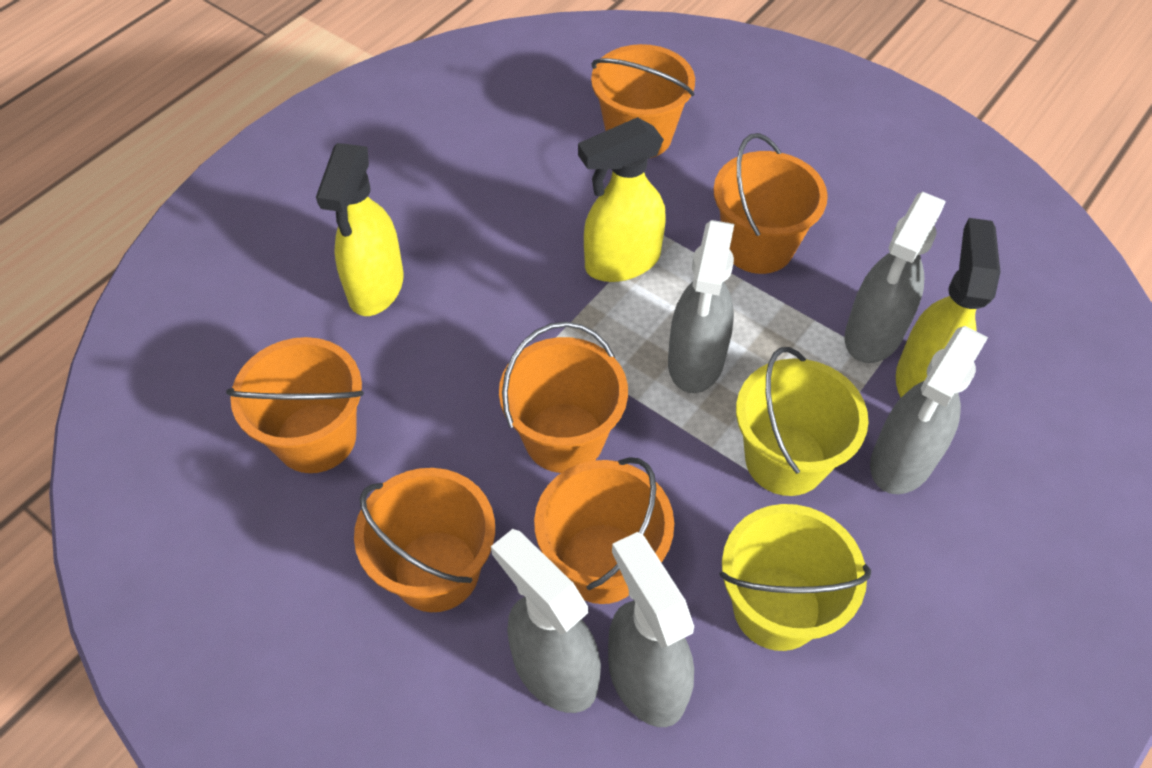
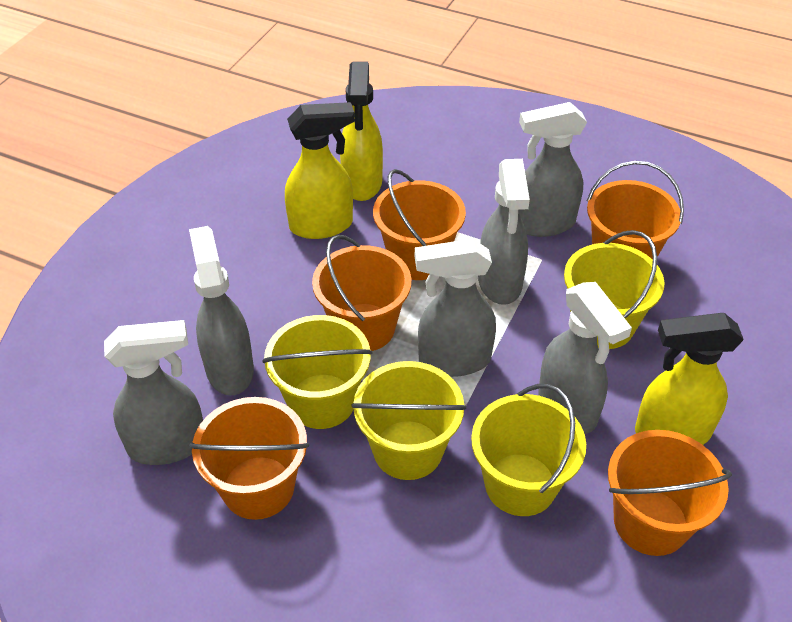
grey spray bottle: [491,529,601,713] [608,532,694,727] [668,220,734,393] [845,192,946,363] [870,326,988,494] = 5 -> [104,320,203,465] [189,226,254,395] [415,239,496,377] [478,159,530,305] [519,102,587,237] [538,282,632,434] = 6
orange bucket: [226,337,364,473] [354,468,495,612] [499,322,628,473] [534,457,674,604] [591,44,695,158] [713,133,828,274] = 6 -> [189,397,309,520] [312,235,411,351] [373,169,466,280] [587,161,684,260] [608,430,732,556] = 5
yellow bucket: [720,504,871,651] [736,347,868,496] = 2 -> [262,315,373,429] [351,361,466,480] [471,384,586,516] [564,230,665,349] = 4

